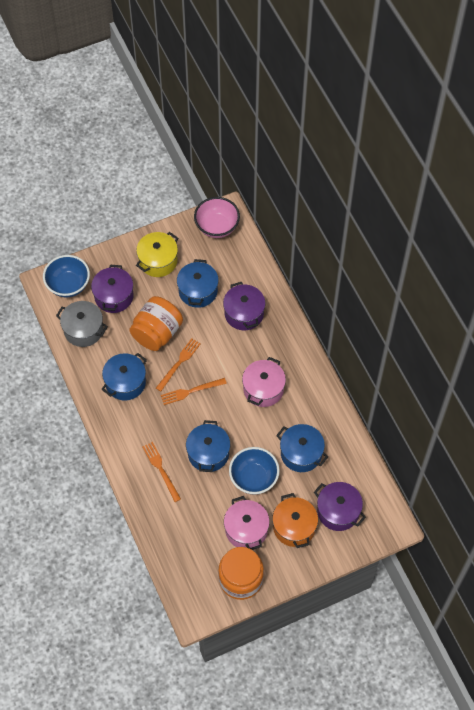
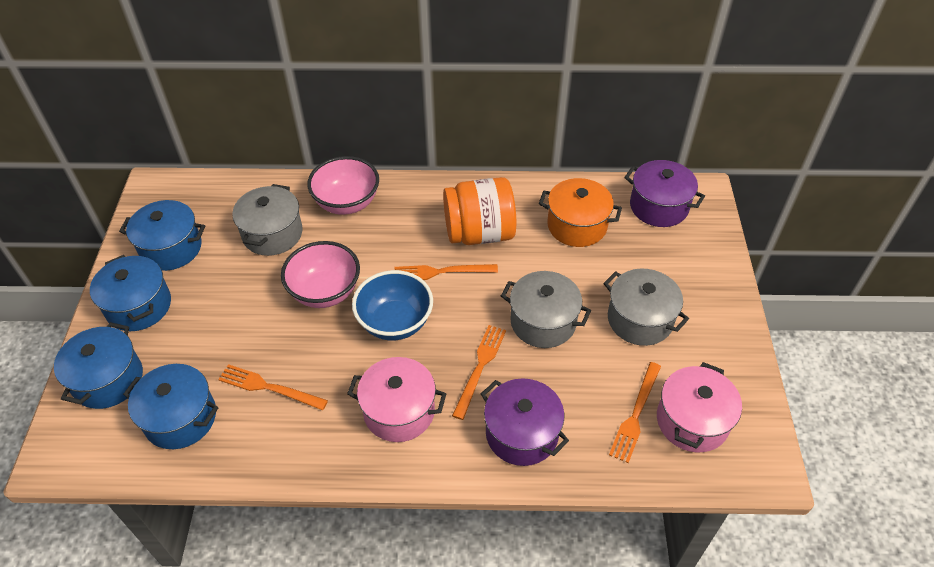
blue bowl: [43,255,90,297] [229,447,280,495] = 2 -> [352,270,433,341] = 1
grey pot: [56,301,108,347] = 1 -> [232,184,303,256] [501,271,591,348] [603,269,689,346] = 3
orange fork: [142,442,181,502] [156,338,201,391] [161,378,227,405] = 3 -> [218,364,328,410] [395,264,498,280] [452,325,506,420] [609,362,661,463] = 4
orange jar: [129,296,183,351] [218,547,264,600] = 2 -> [443,177,516,245] = 1
pink bowl: [194,197,240,238] = 1 -> [281,241,360,308] [307,156,379,215] = 2
purple pot: [91,264,134,313] [223,282,265,330] [314,482,366,531] = 3 -> [481,378,569,466] [624,160,705,227] = 2
yellow pot: [136,232,178,277] = 1 -> none = 0

